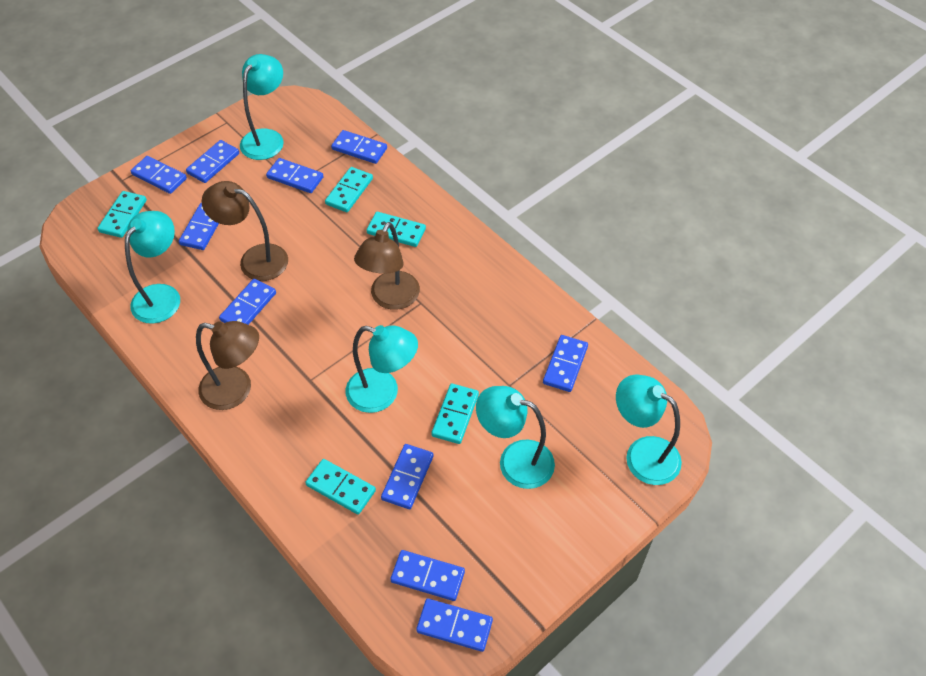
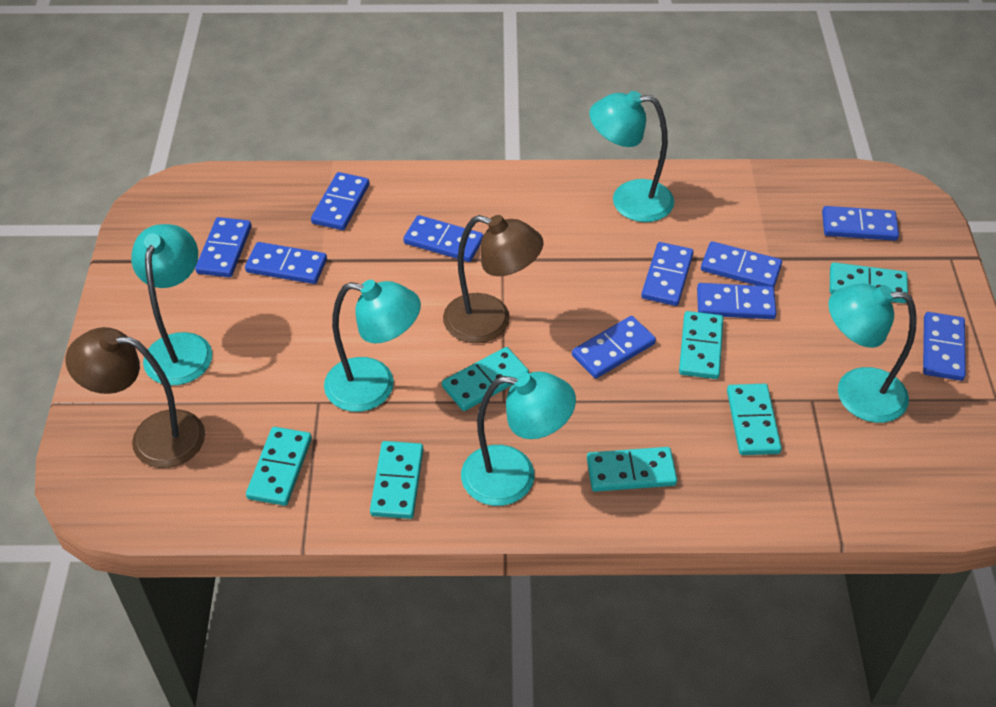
brown lamp: [196,321,259,410] [202,181,288,281] [354,222,420,310] = 3 -> [66,327,205,468] [443,215,543,343] = 2
turquoise domino: [97,191,147,238] [305,459,376,515] [325,167,373,212] [366,212,426,247] [431,383,479,444] = 5 -> [246,427,312,506] [370,441,423,519] [442,347,529,411] [587,447,677,492] [679,311,723,379] [727,384,782,455] [830,262,908,303] = 7

